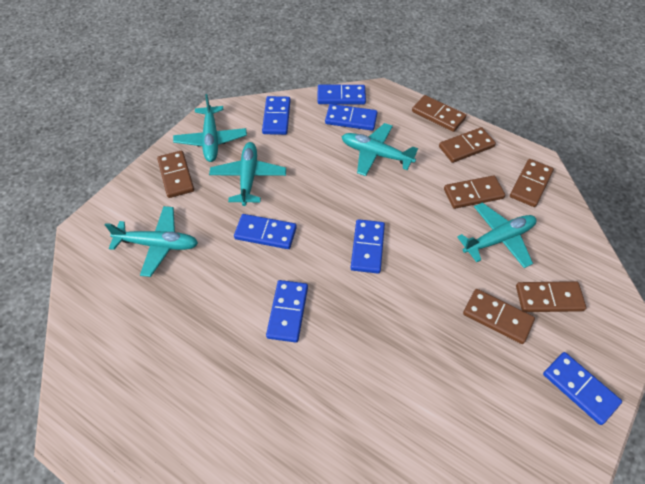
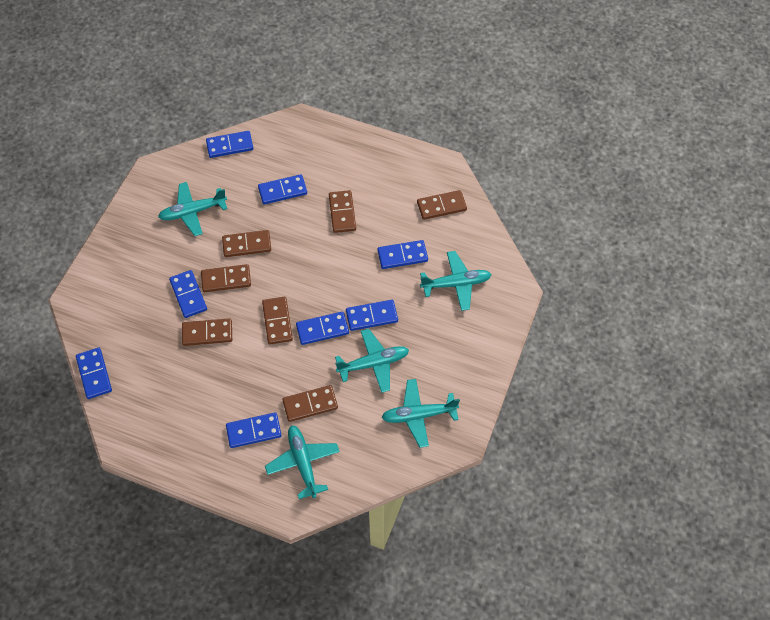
blue domino: [234,214,297,249] [262,96,291,135] [266,280,308,343] [317,85,366,104] [325,104,378,131] [351,219,385,274] [543,352,622,425] = 7 -> [76,347,112,399] [169,270,207,318] [206,131,253,158] [226,412,281,448] [258,174,307,204] [296,312,349,345] [346,300,398,331] [377,240,428,269] = 8

